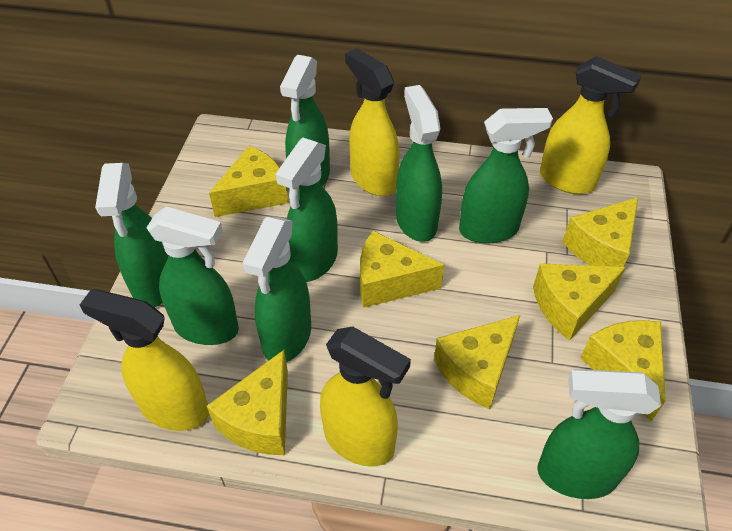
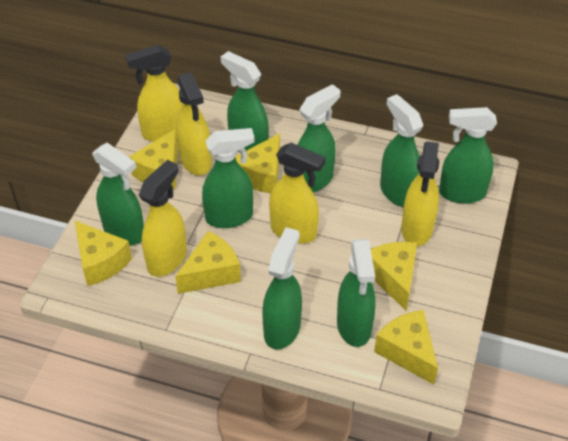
yellow cheese: [207,350,288,455] [209,146,288,217] [360,231,444,308] [434,315,520,409] [533,263,626,341] [562,197,638,267] [581,320,666,422] = 7 -> [74,220,132,286] [129,129,178,189] [175,231,241,294] [235,133,280,193] [371,242,417,311] [374,310,438,385] = 6
yellow spray bottle: [80,289,209,431] [320,326,411,467] [345,48,400,196] [540,56,642,194] = 4 -> [125,45,183,142] [139,160,187,277] [176,72,212,175] [269,143,325,244] [401,141,439,246] = 5

